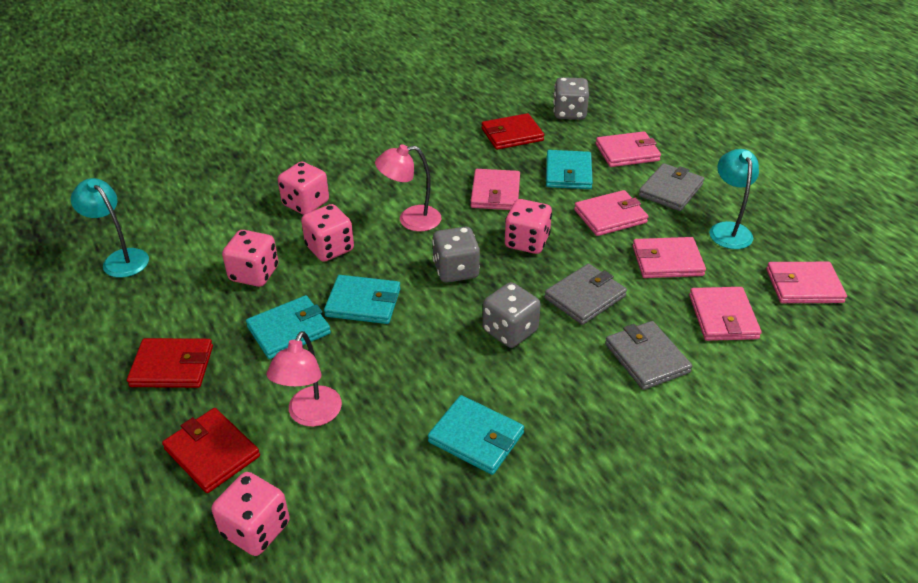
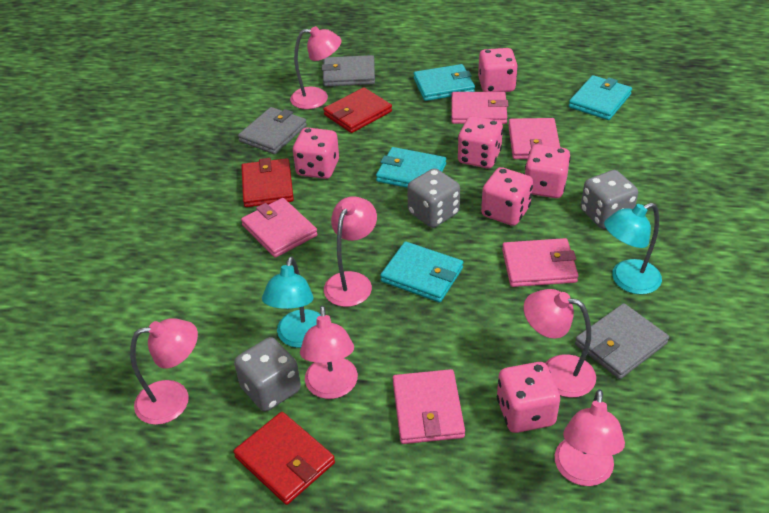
pink dice: [211,472,290,556] [222,230,278,287] [278,162,329,215] [301,204,354,262] [505,199,552,254] = 5 -> [293,127,339,179] [458,116,503,168] [478,48,518,92] [481,167,533,226] [497,362,560,433] [525,144,571,198] = 6
pink lamp: [266,331,342,427] [375,144,441,231] = 2 -> [130,318,198,425] [290,26,341,109] [300,306,358,399] [324,196,377,307] [524,289,596,398] [555,389,625,486] = 6
pink wallet: [471,169,520,210] [574,190,649,236] [596,131,661,167] [633,237,706,278] [689,287,761,341] [766,262,847,303] = 6 -> [241,198,318,258] [393,369,465,444] [451,92,508,124] [502,238,579,287] [508,118,560,159] = 5

